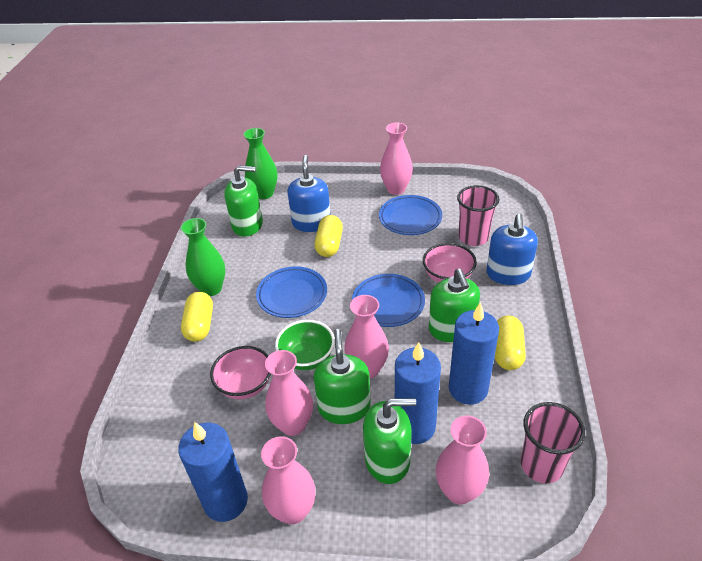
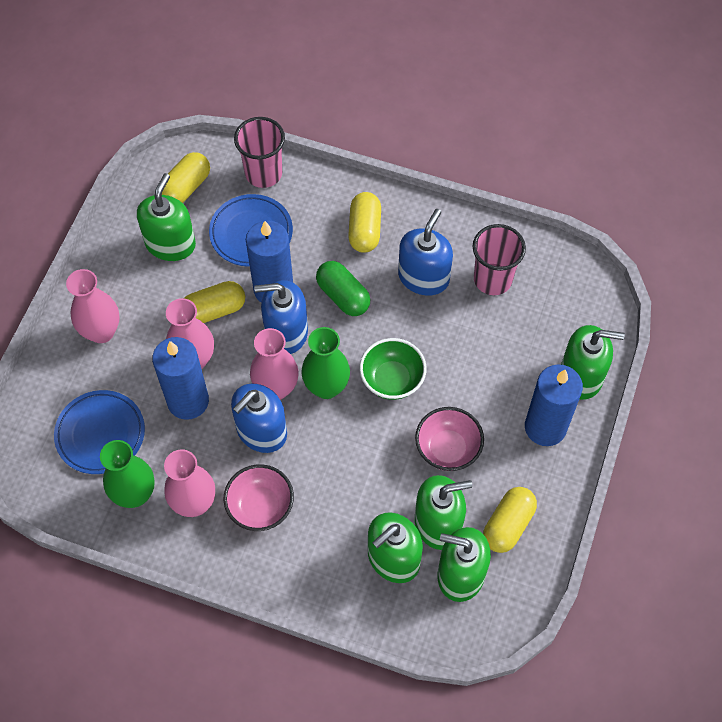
blue plate: [256,266,327,318] [352,274,425,327] [379,195,442,235] = 3 -> [54,390,145,474] [209,194,293,267] = 2
blue soap dispenser: [287,155,331,232] [486,214,538,285] = 2 -> [231,383,287,453] [254,280,308,354] [398,209,453,296] = 3
green capsule: none = 0 -> [316,261,371,316] = 1
green soap dispenser: [224,165,263,237] [314,329,371,424] [363,398,416,484] [429,269,480,342] = 4 -> [137,173,196,261] [368,512,423,583] [415,475,472,550] [437,527,491,602] [561,325,625,400] = 5
pink vase: [261,436,316,525] [265,350,313,436] [344,295,389,379] [380,123,413,195] [436,415,489,505] = 5 -> [66,269,119,343] [164,449,215,517] [166,298,214,369] [250,328,299,400] = 4
yellow capsule: [181,292,213,342] [315,215,343,257] [495,316,526,370] = 3 -> [162,152,210,203] [184,281,245,323] [348,192,381,253] [483,487,537,553] = 4

